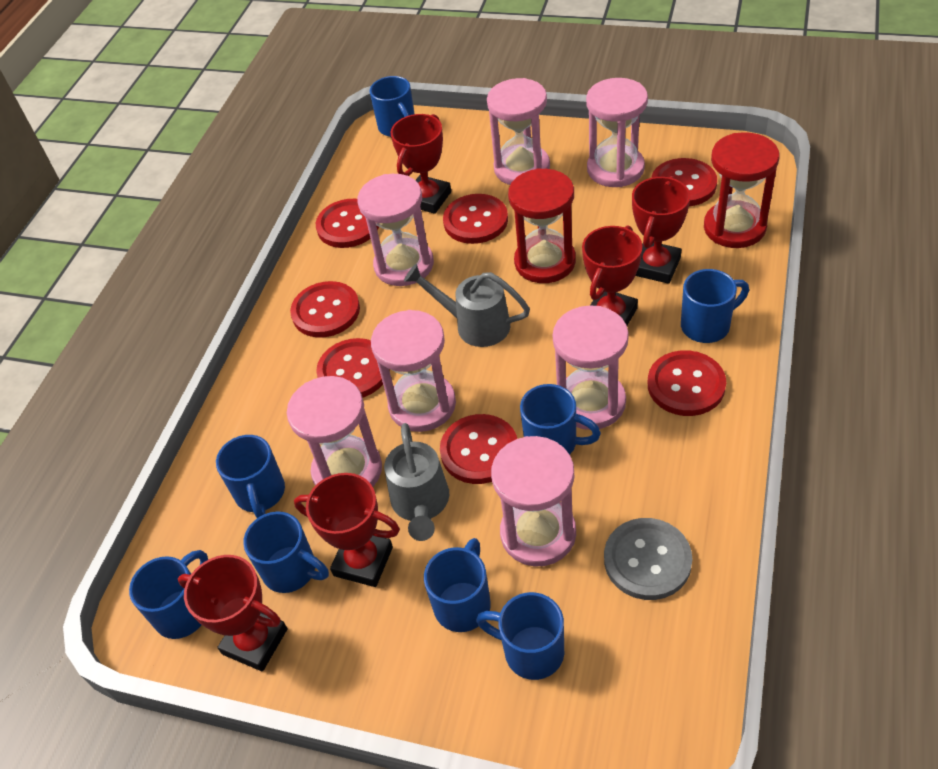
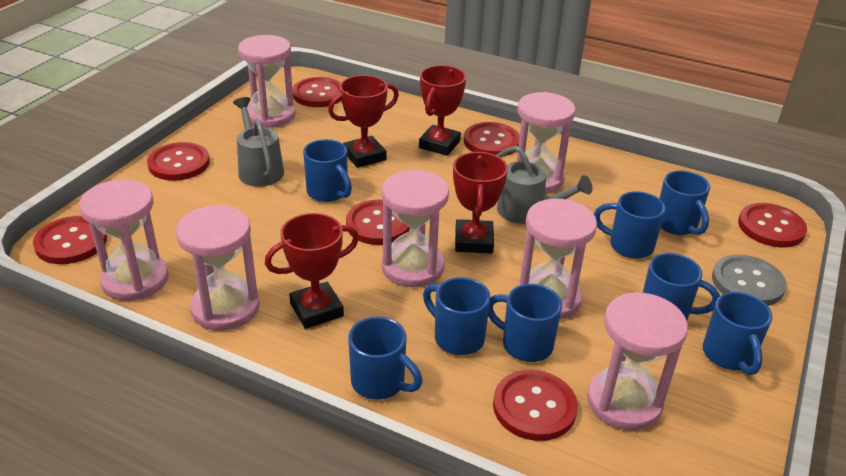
red hourglass: [508,168,576,283] [704,132,779,248] = 2 -> none = 0
red trophy: [178,555,287,671] [294,473,400,587] [391,114,451,214] [582,225,642,325] [632,176,690,284] = 5 -> [265,213,359,329] [328,75,399,168] [419,65,466,156] [453,152,508,254] = 4

